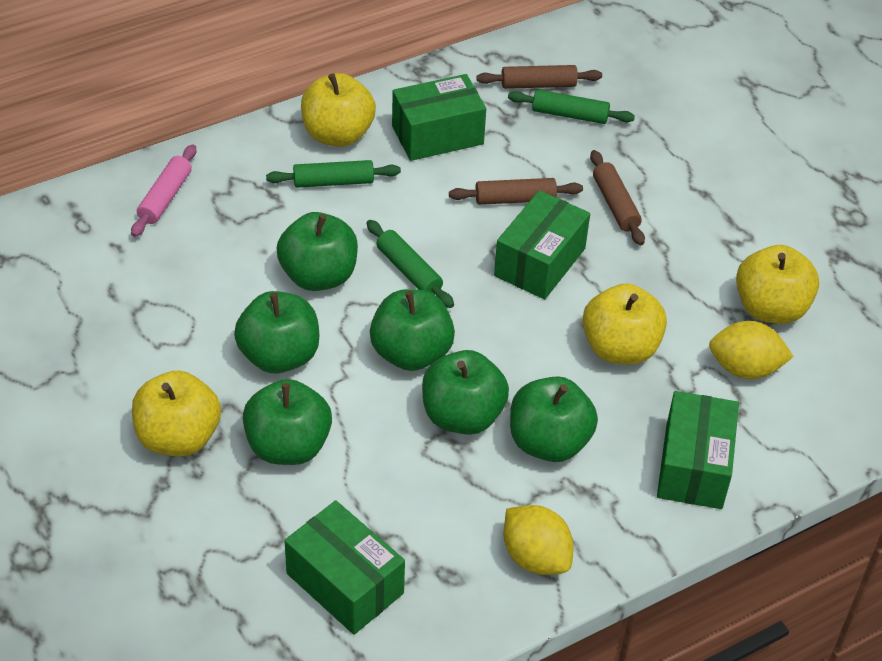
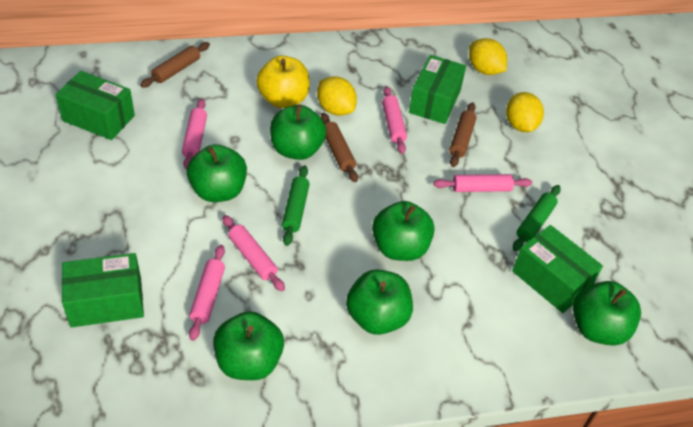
green rolling pin: [266,160,401,188] [366,220,454,308] [508,90,635,124] = 3 -> [282,165,310,246] [513,185,561,251] = 2
pink rolling pin: [131,144,196,237] = 1 -> [182,99,207,170] [189,245,225,341] [222,215,285,291] [382,87,407,154] [434,174,532,192] = 5
yellow apple: [132,371,221,456] [301,73,376,147] [582,283,667,365] [736,245,819,324] = 4 -> [256,56,310,108] = 1
yellow lemon: [504,505,573,575] [709,321,794,379] = 2 -> [317,76,357,116] [469,38,507,75] [506,92,544,132] = 3

